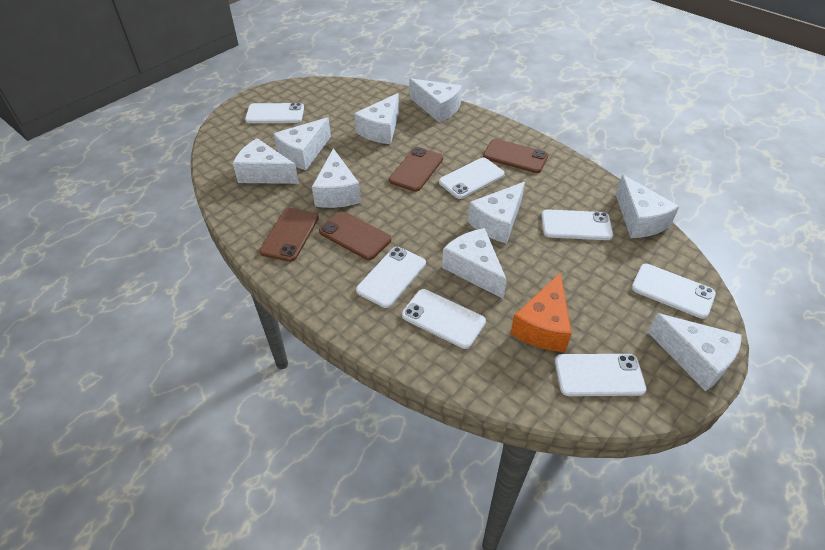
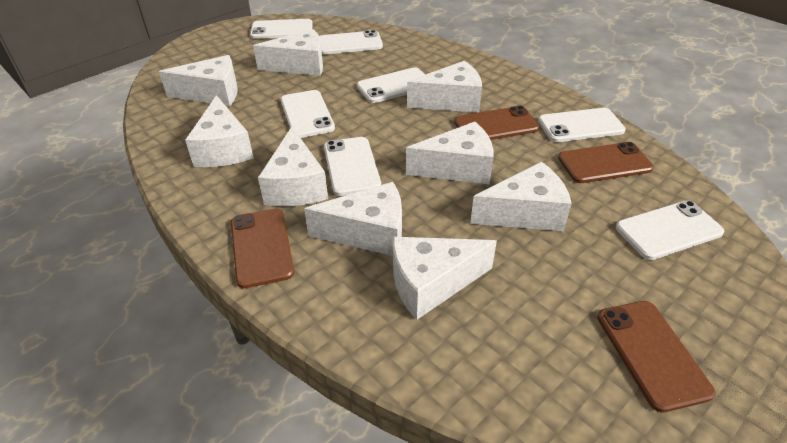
orange cheese: [510,272,572,352] = 1 -> none = 0

